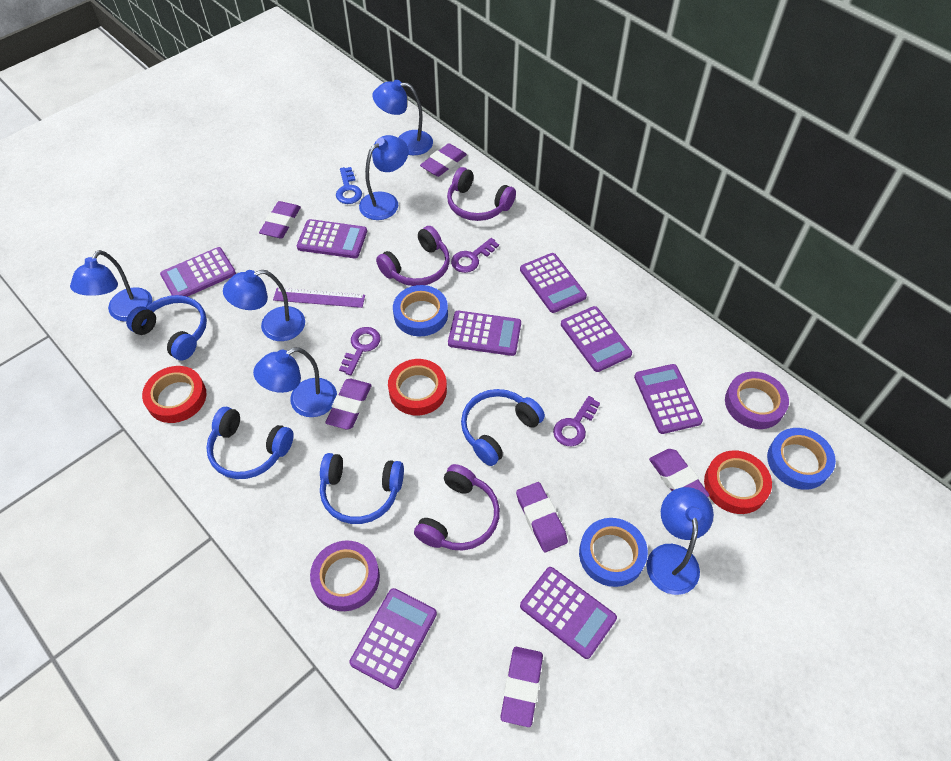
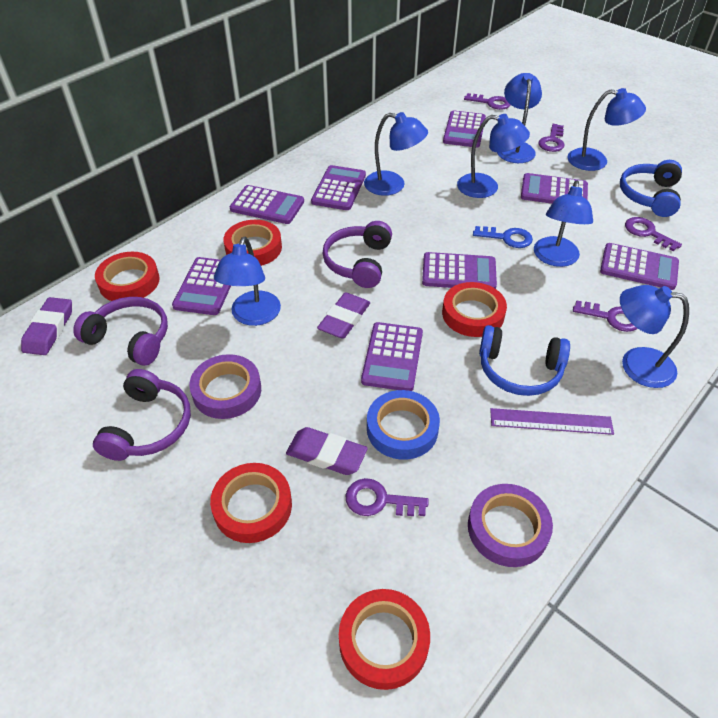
blue headphones: [126,295,207,360] [206,407,294,479] [320,453,404,524] [461,389,545,466] = 4 -> [479,325,570,396] [620,160,682,217] = 2
blue lamp: [70,250,153,322] [223,270,305,341] [253,347,337,417] [359,135,408,220] [372,80,433,155] [646,487,714,595] = 6 -> [214,237,281,326] [364,112,428,196] [457,114,530,198] [497,73,542,163] [534,181,593,267] [567,88,646,171] [620,285,689,388] = 7
blue tape: [393,285,448,336] [579,518,648,587] [767,428,836,490] = 3 -> [367,390,440,460] = 1
purple eraser: [259,201,301,238] [325,379,372,430] [420,143,467,177] [500,647,543,727] [516,482,568,552] [649,449,709,497] = 6 -> [21,297,72,355] [286,427,368,475] [317,293,370,339] = 3
purple key: [339,327,381,375] [451,238,499,273] [553,396,600,446] = 3 -> [346,478,429,516] [464,93,510,110] [538,124,565,152] [573,300,638,332] [625,217,682,251] = 5
red tape: [142,366,206,423] [388,359,447,415] [704,450,772,514] = 3 -> [95,252,160,301] [210,463,292,543] [224,220,282,266] [339,589,430,690] [442,282,507,337] = 5

